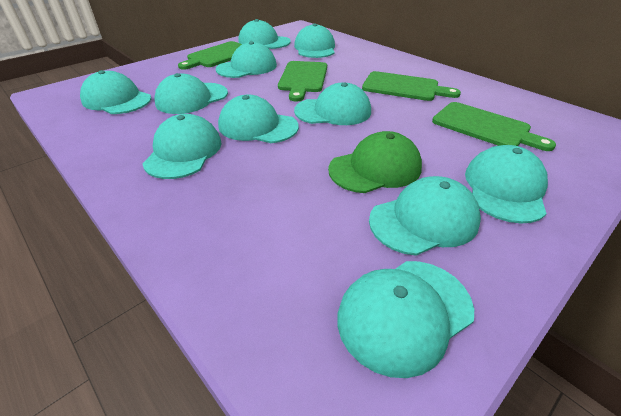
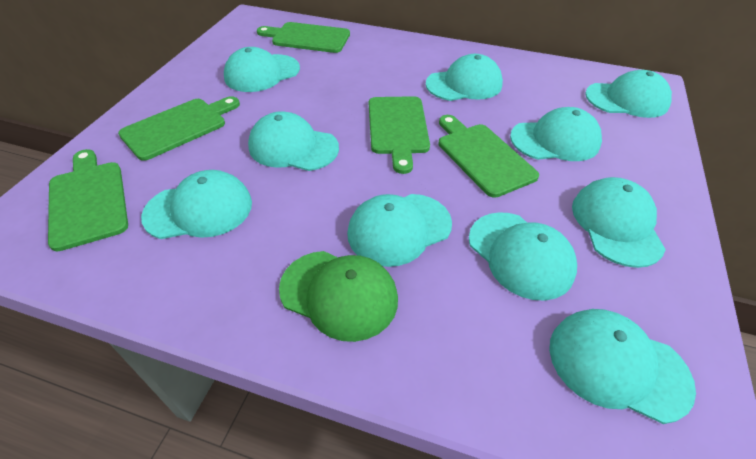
green cutting board: [178,41,242,70] [278,61,327,101] [362,71,461,101] [432,102,556,151] = 4 -> [48,149,128,252] [118,96,240,161] [257,22,350,53] [369,96,430,174] [438,115,539,198] = 5
turquoise cap: [80,70,151,114] [143,114,222,179] [154,73,228,114] [216,41,277,78] [218,95,299,143] [239,19,291,49] [294,24,335,58] [294,83,371,125] [337,261,474,378] [369,176,481,256] [465,145,548,223] = 11 -> [141,170,252,239] [224,47,300,92] [248,111,339,171] [347,194,452,267] [426,54,503,101] [469,212,577,301] [510,107,602,161] [549,309,696,424] [572,177,666,268] [585,70,672,118] = 10

